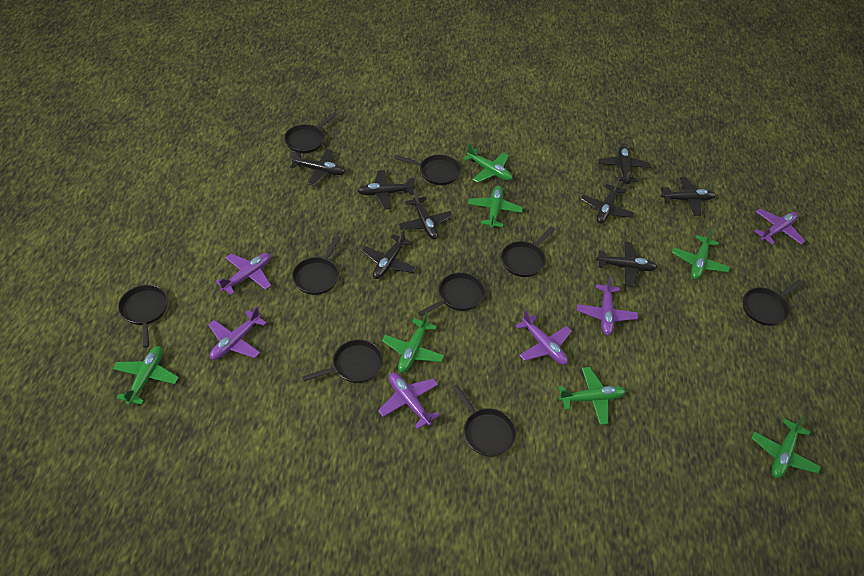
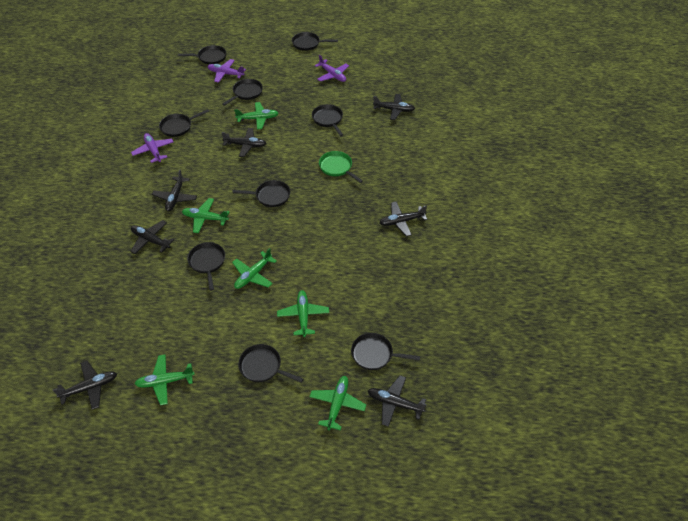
black plane: [290,149,346,186] [357,170,415,210] [361,228,417,279] [398,189,453,240] [581,178,634,224] [596,242,657,287] [598,145,651,184] [661,177,716,216] = 8 -> [53,361,117,410] [130,220,174,254] [152,169,197,211] [221,128,267,157] [368,375,427,427] [373,94,415,120] [379,201,427,237] = 7
green pan: none = 0 -> [319,151,363,183] = 1
green plane: [113,346,179,405] [382,312,444,373] [463,144,512,183] [468,186,523,228] [559,367,626,425] [672,229,730,279] [752,416,821,478] = 7 -> [134,355,195,405] [182,198,230,233] [232,248,277,289] [234,102,278,129] [277,290,329,337] [310,376,366,430] = 6
purple plane: [208,307,267,360] [215,253,271,295] [378,373,440,429] [516,310,572,365] [577,276,638,335] [754,209,805,245] = 6 -> [131,133,174,163] [207,59,246,83] [315,55,349,82] = 3

